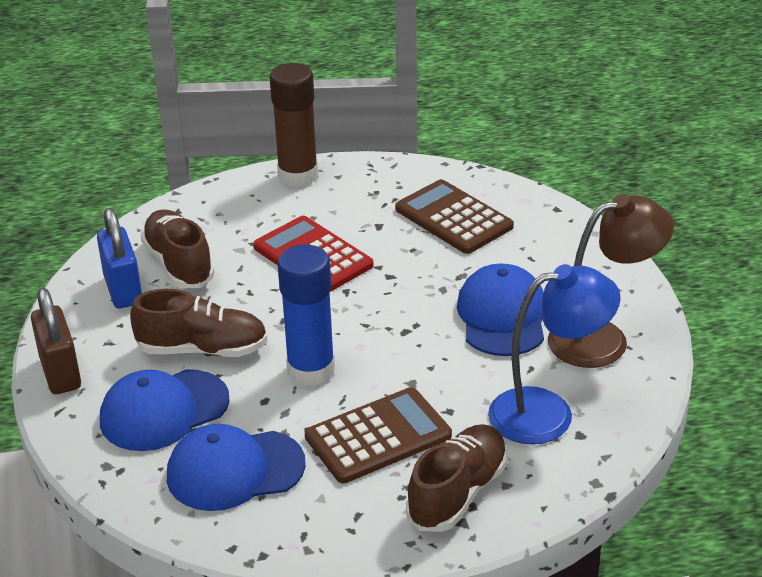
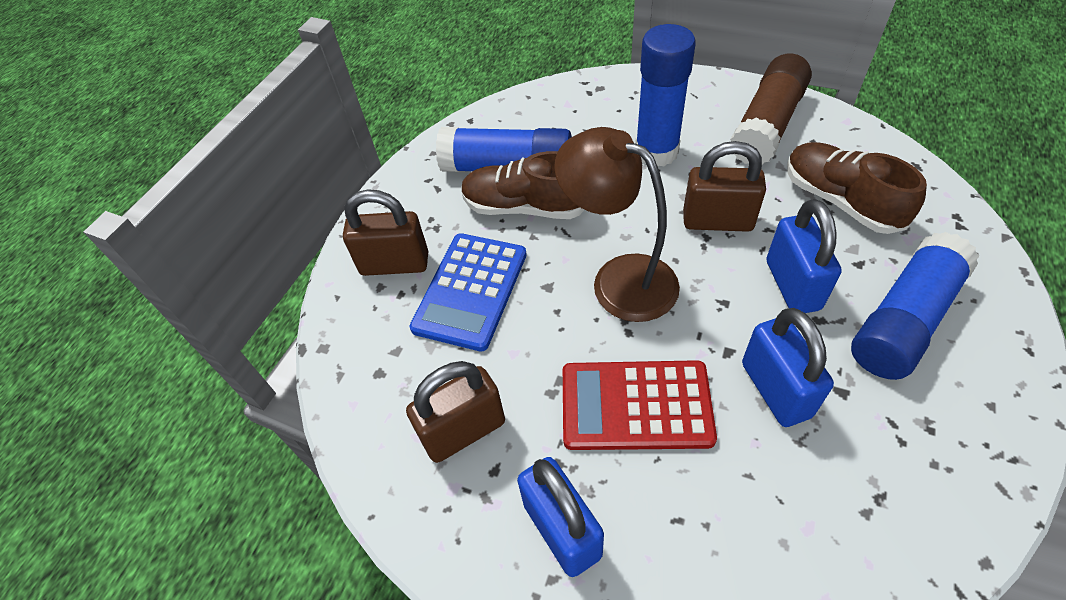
blue calculator: none = 0 -> [410,233,527,352] = 1
blue cap: [100,369,230,451] [167,424,306,511] [457,263,544,356] = 3 -> none = 0
blue glue stick: [278,244,335,387] = 1 -> [436,127,572,172] [635,24,696,166] [851,232,979,380] = 3
blue lamp: [488,264,621,444] = 1 -> none = 0
blue padlock: [97,208,142,308] = 1 -> [517,457,604,577] [742,308,834,427] [766,199,842,313] = 3
brown calculator: [305,387,452,483] [395,179,514,254] = 2 -> none = 0
brown padlock: [31,288,81,394] = 1 -> [343,189,428,276] [406,361,505,463] [683,141,766,232] = 3
brown shoe: [130,289,268,357] [141,209,215,288] [406,424,508,532] = 3 -> [461,151,584,219] [787,142,927,234] = 2

